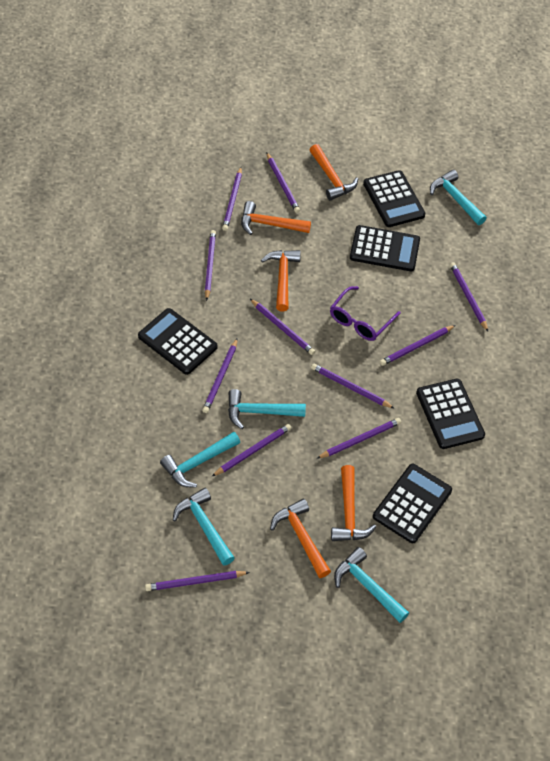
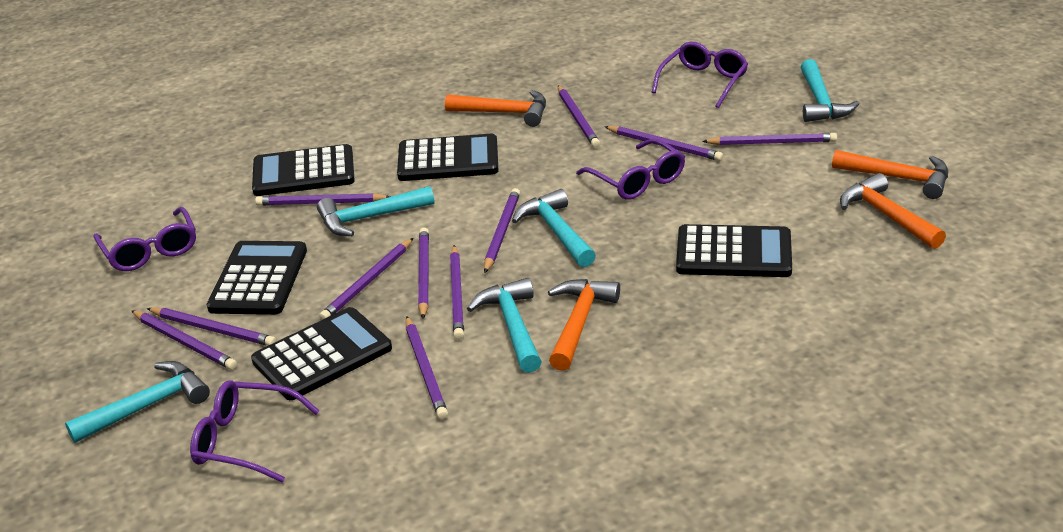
orange hammer: [241,201,311,235] [261,250,301,312] [270,498,331,578] [310,144,358,201] [331,465,376,541] = 5 -> [445,90,546,127] [548,279,620,371] [832,150,948,199] [840,173,946,249] = 4
purple glasses: [330,286,400,341] = 1 -> [93,207,196,271] [190,380,320,482] [576,139,685,200] [652,41,748,108] = 4

